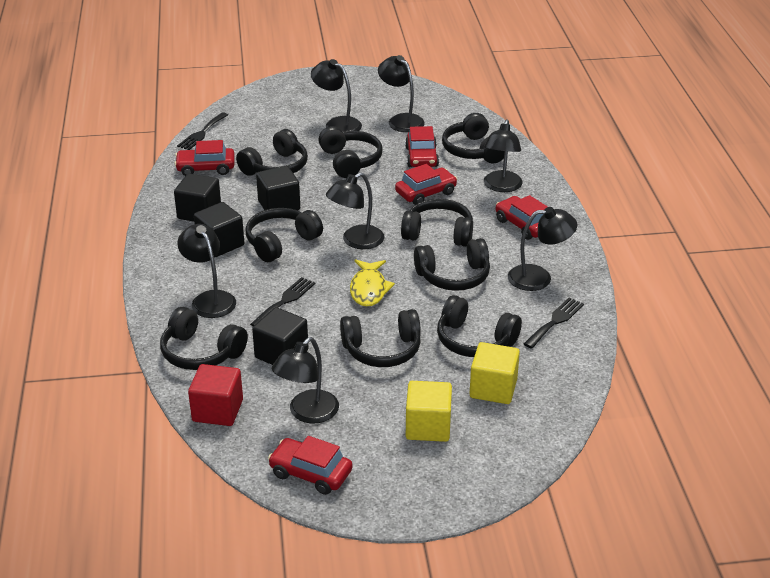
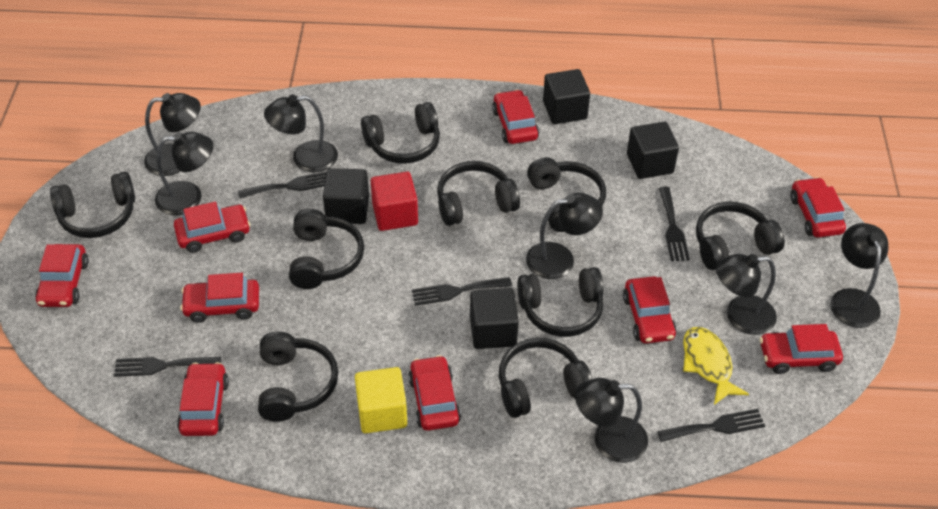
black fork: [177,112,228,150] [250,277,315,326] [524,297,584,349] = 3 -> [114,357,221,377] [238,172,326,199] [412,277,512,306] [657,409,765,442] [659,187,690,261] = 5
red car: [174,140,235,176] [268,436,352,495] [395,164,457,205] [405,126,439,167] [495,195,548,240] = 5 -> [35,244,89,307] [174,202,250,253] [177,362,229,436] [180,273,259,323] [408,355,461,431] [492,90,539,144] [623,276,677,344] [760,324,843,374] [790,177,846,238] = 9
yellow cube: [406,381,452,442] [470,342,520,404] = 2 -> [355,367,407,433] = 1

